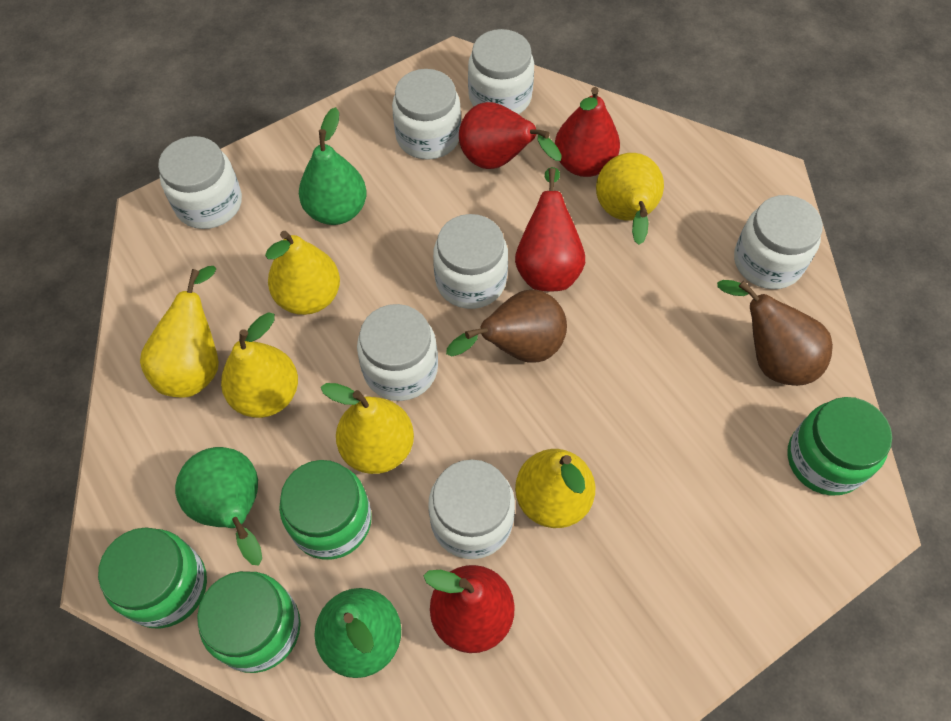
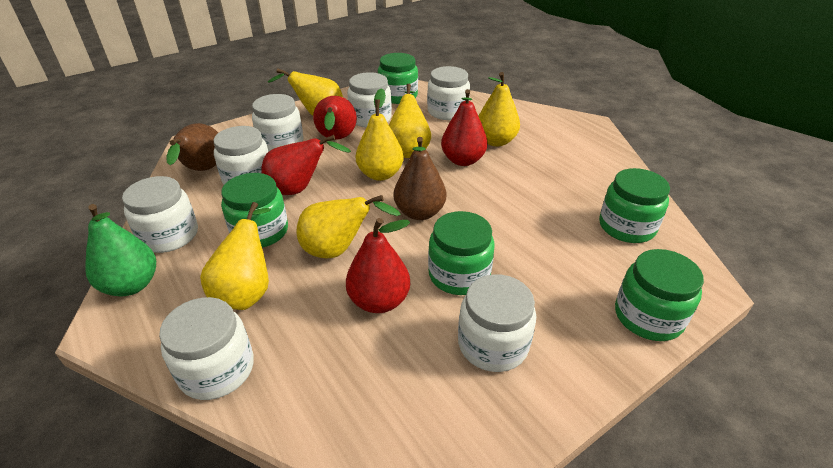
green jar: [98,527,207,629] [197,571,301,673] [279,460,372,560] [788,397,892,496] = 4 -> [221,173,288,248] [378,53,418,104] [428,211,495,295] [599,168,670,243] [615,249,704,341] = 5
green pear: [175,447,262,566] [299,107,367,225] [314,588,401,678] = 3 -> [85,204,156,296] = 1

